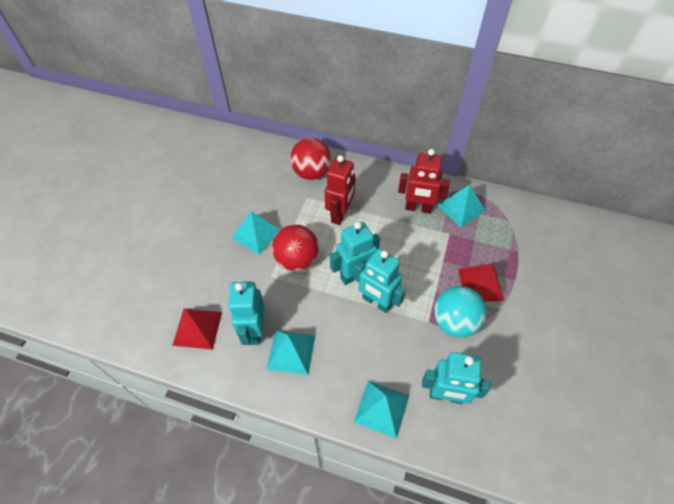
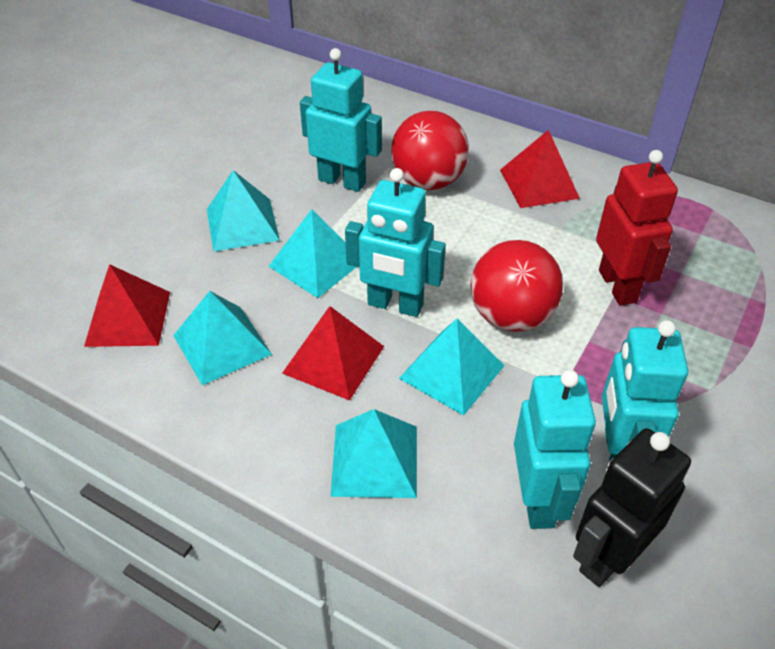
black robot: none = 0 -> [573,428,691,587] = 1
red pyramid: [172,309,222,350] [458,264,504,302] = 2 -> [84,264,170,347] [282,306,384,400] [500,130,580,208] = 3
red robot: [325,155,356,225] [398,149,450,214] = 2 -> [596,150,678,306] = 1
turquoise ball: [434,286,487,338] = 1 -> none = 0
turquoise pyramid: [232,211,280,255] [267,330,315,375] [354,381,409,439] [437,185,486,228] = 4 -> [173,291,272,385] [207,170,280,252] [268,209,356,298] [330,409,417,498] [399,319,505,416] = 5

